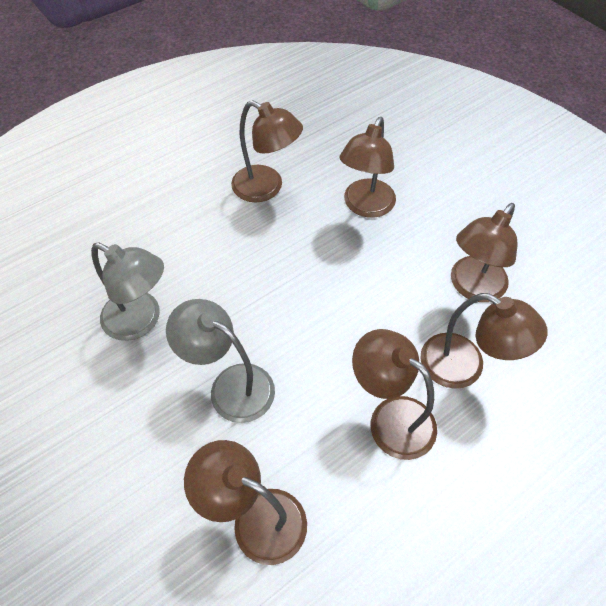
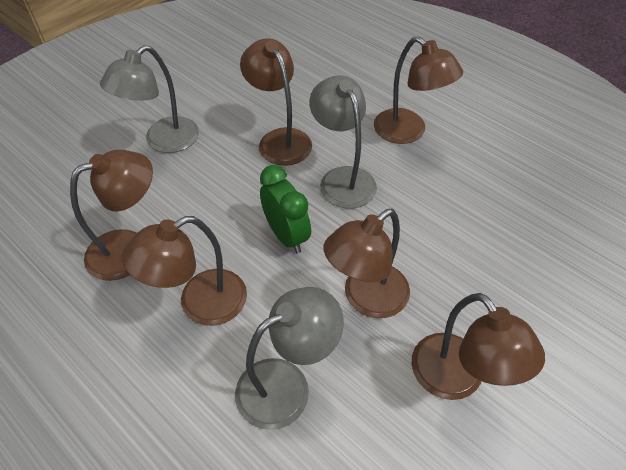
green clock: none = 0 -> [260,165,311,253] = 1
grey lamp: [91,243,164,341] [166,299,275,423] = 2 -> [100,45,199,153] [235,287,344,430] [309,75,377,209] = 3

